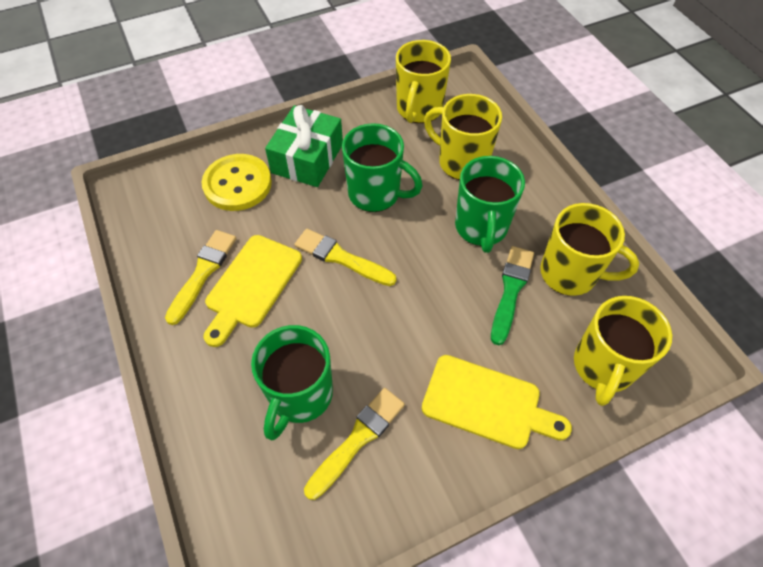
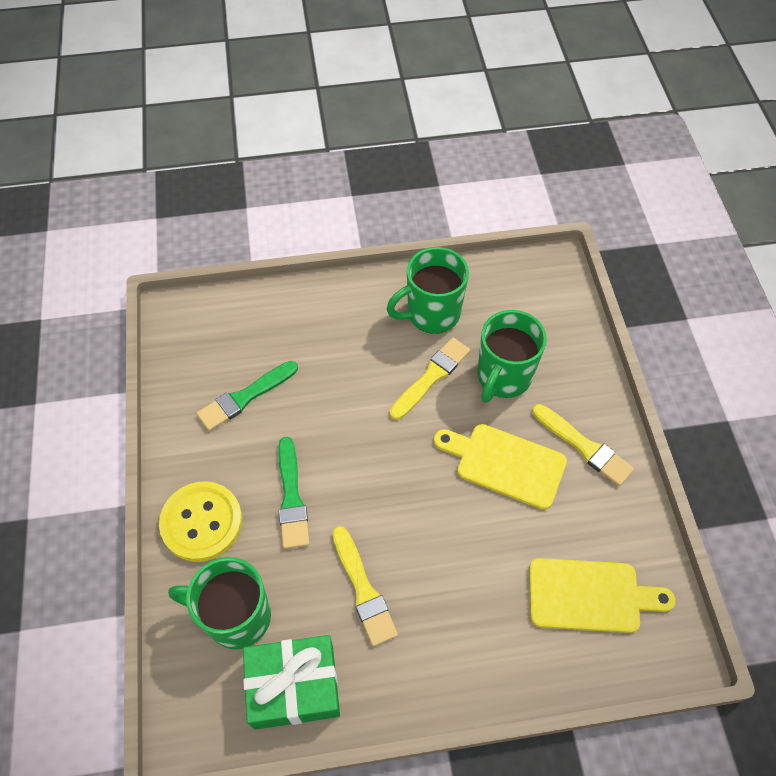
green brush: [491,246,534,345] = 1 -> [197,361,298,431] [278,437,310,549] = 2
yellow mug: [396,40,451,123] [424,94,502,180] [540,203,639,296] [574,296,672,406] = 4 -> none = 0

